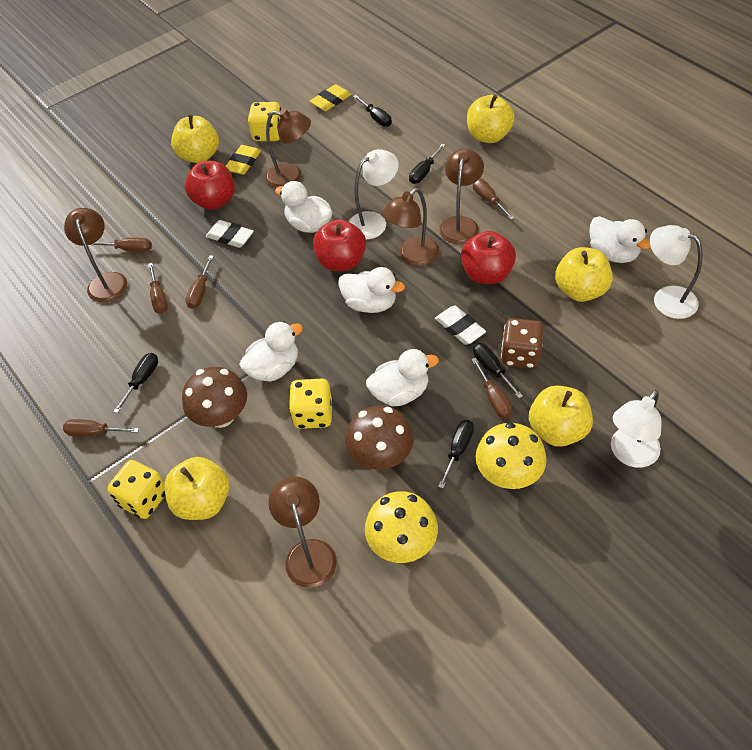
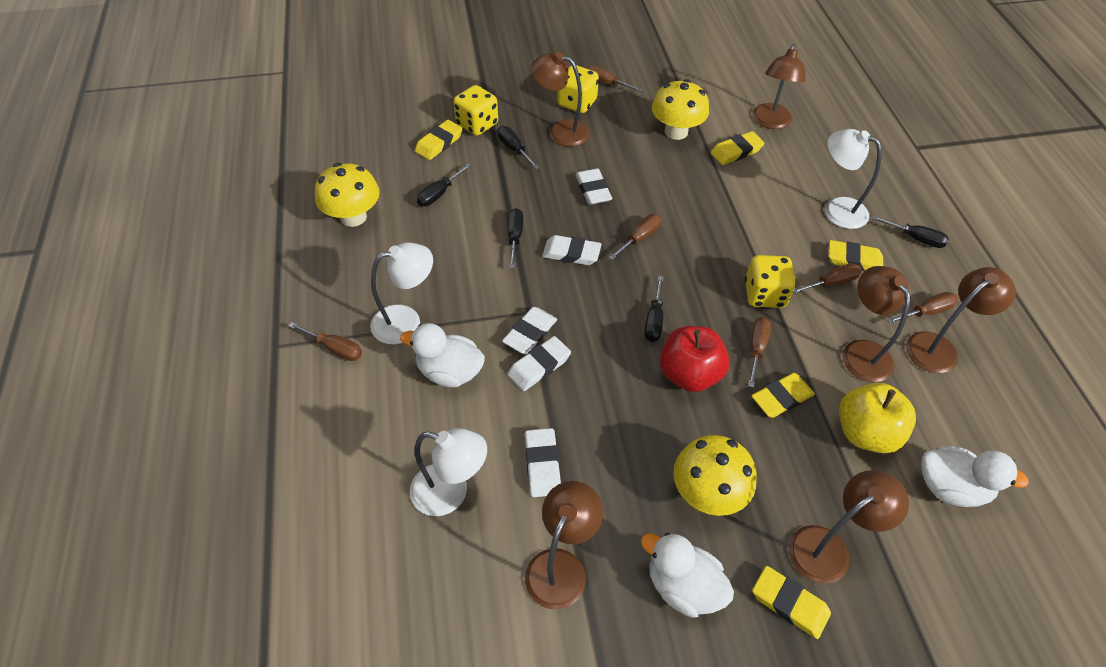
brown dice: [501,318,544,368] = 1 -> none = 0
brown lamp: [64,208,127,303] [265,109,311,188] [268,476,337,588] [382,188,440,266] [439,148,484,244] = 5 -> [525,481,603,609] [531,52,590,147] [753,44,806,129] [789,470,909,584] [842,266,910,382] [906,267,1016,373] = 6
brown mushroom: [182,367,247,428] [345,406,414,470] = 2 -> none = 0
red apple: [185,161,235,210] [313,219,366,271] [461,231,516,284] = 3 -> [660,326,730,392] = 1
white duck: [239,321,303,382] [275,181,333,233] [338,267,405,313] [366,349,439,406] [590,216,651,263] = 5 -> [400,323,485,387] [641,533,734,617] [921,445,1029,507] = 3
white eraser: [206,220,254,248] [435,306,486,345] = 2 -> [502,307,557,354] [508,336,571,391] [525,428,561,497] [542,235,602,265] [575,169,612,205] = 5
yellow apple: [164,457,230,520] [171,114,219,163] [467,95,515,143] [529,385,593,447] [555,247,613,302] = 5 -> [839,383,916,453] = 1
yellow eraser: [226,145,261,175] [310,84,352,111] = 2 -> [415,120,463,160] [711,131,765,165] [751,373,815,418] [752,566,831,639] [829,240,883,271] = 5
yellow mushroom: [365,491,438,563] [476,422,547,489] = 2 -> [315,163,380,227] [652,79,709,140] [674,435,757,516] = 3

